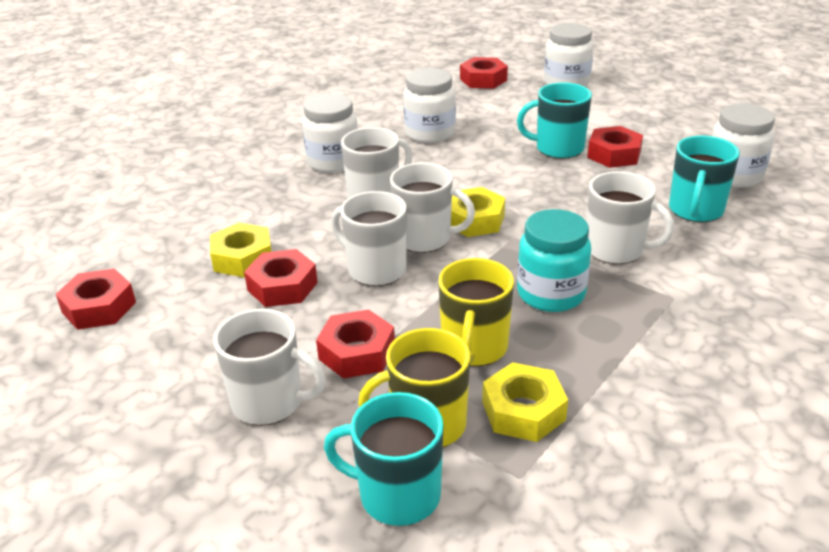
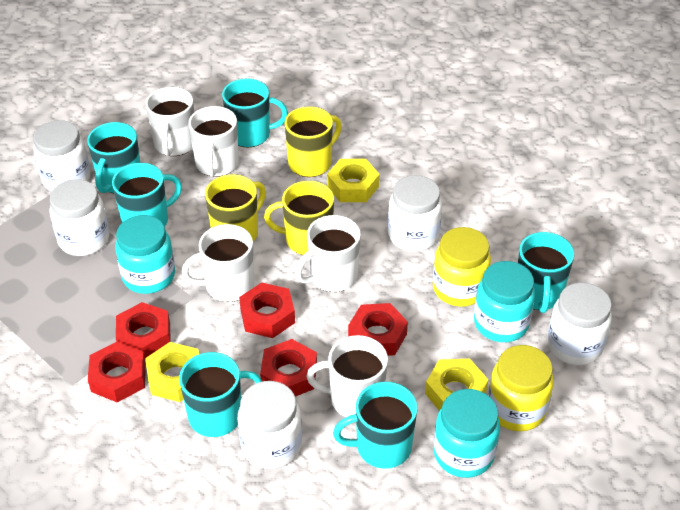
turquoise jar: [517,209,591,312] = 1 -> [115,215,175,294] [433,389,500,478] [474,261,535,342] = 3
turquoise mug: [324,392,444,526] [517,82,592,159] [669,136,740,222] = 3 -> [87,122,140,193] [112,163,182,226] [179,352,262,437] [222,78,288,147] [333,382,418,469] [518,232,574,313] = 6
white jar: [302,94,358,173] [403,68,456,143] [544,23,593,87] [712,103,775,187] = 4 -> [33,120,91,191] [50,179,110,256] [238,381,302,469] [388,175,442,252] [547,283,612,365] = 5
yellow jar: none = 0 -> [433,227,491,307] [488,345,554,431] = 2
yellow mug: [358,328,470,447] [438,258,514,366] = 2 -> [205,174,266,241] [264,181,334,255] [285,106,342,177] = 3

